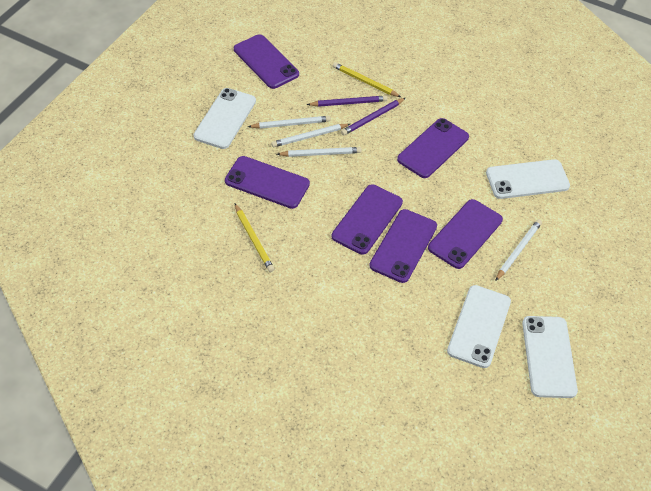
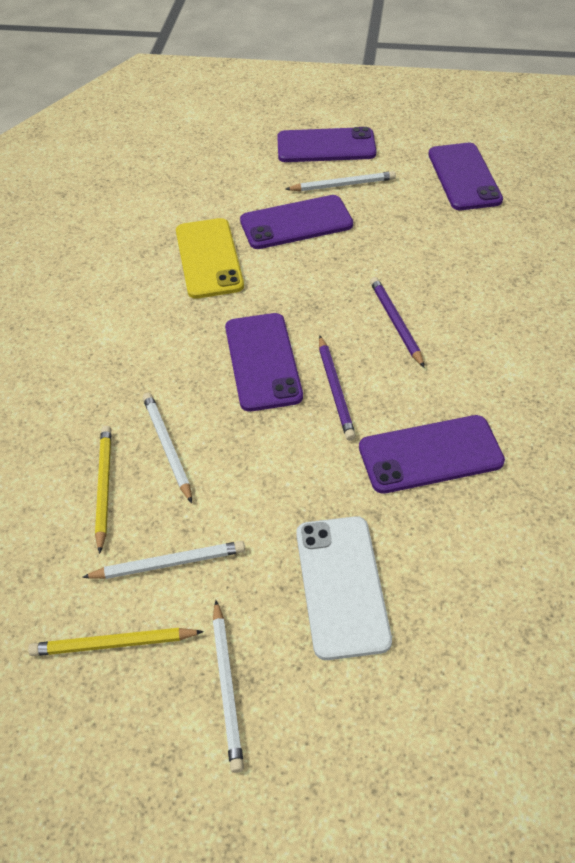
purple phone: [225,156,310,209] [234,34,299,89] [332,184,403,255] [369,209,437,283] [397,118,469,178] [428,199,503,269] = 6 -> [225,313,303,412] [240,195,353,249] [277,127,377,162] [359,415,505,494] [428,143,503,210] = 5
white phone: [193,88,256,149] [447,285,511,368] [486,159,570,199] [522,316,578,398] = 4 -> [296,516,392,660] = 1
yellow phone: none = 0 -> [176,218,244,299] = 1

